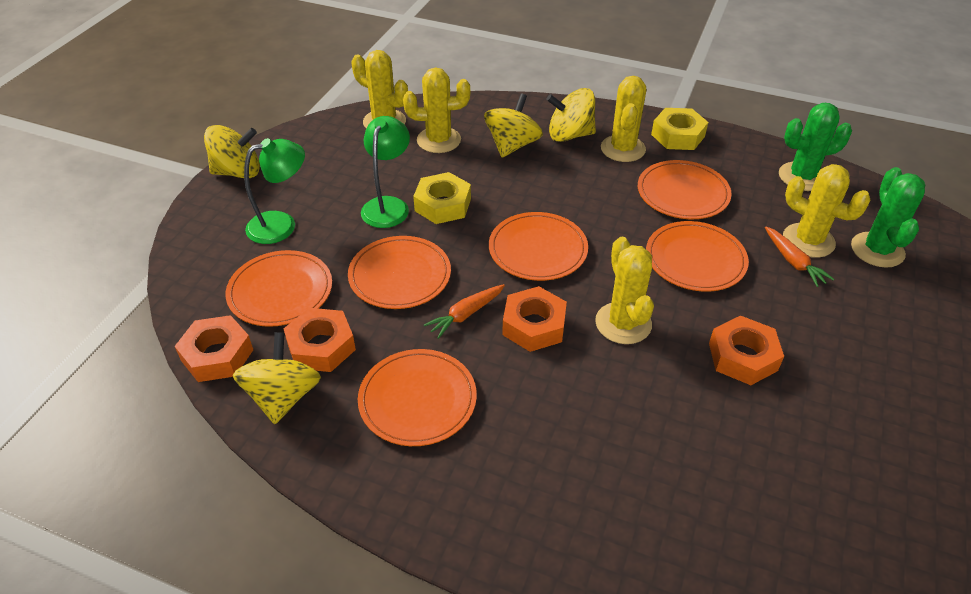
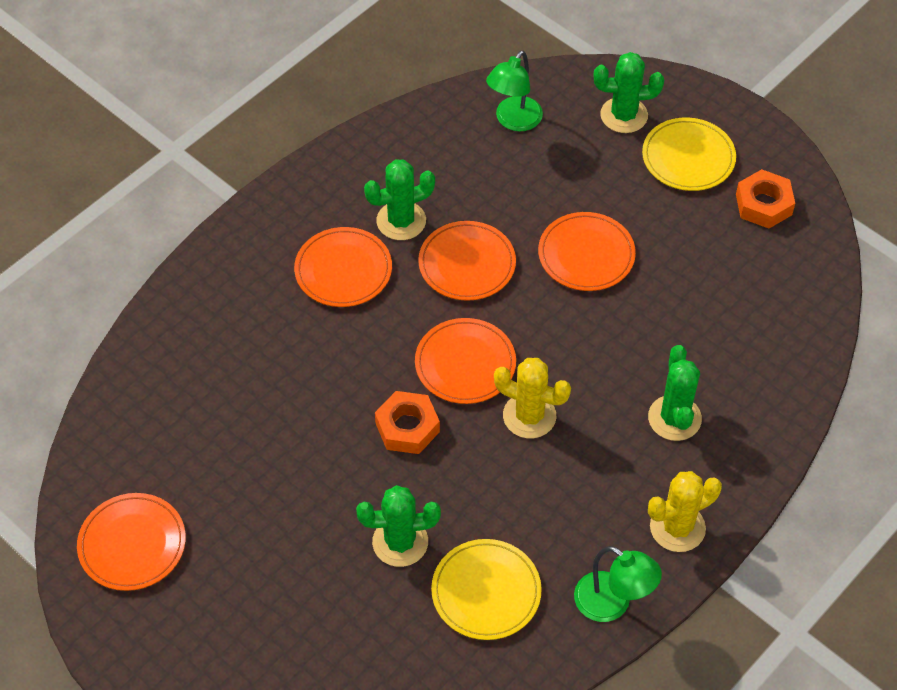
green cactus: [779,103,852,191] [851,167,925,268] = 2 -> [356,485,441,567] [364,159,435,240] [594,52,664,133] [648,345,702,441] = 4
orange carrot: [424,284,505,339] [765,226,834,287] = 2 -> none = 0
orange nut: [175,315,253,382] [284,308,356,372] [502,286,567,352] [709,315,784,385] = 4 -> [375,391,440,454] [736,169,795,229] = 2
orange plate: [226,250,332,327] [348,236,451,309] [358,349,477,446] [489,212,588,281] [638,160,732,219] [646,221,749,292] = 6 -> [77,493,186,591] [294,227,392,307] [415,318,516,404] [418,221,516,301] [538,212,636,291] = 5
yellow cactus: [351,50,408,128] [403,67,470,153] [595,237,654,344] [601,76,646,162] [783,164,871,258] = 5 -> [494,358,571,438] [648,471,722,552] = 2
yellow nut: [413,172,471,224] [651,108,708,150] = 2 -> none = 0
yellow plate: none = 0 -> [431,539,542,640] [642,118,736,191] = 2
yellow spinning top: [204,125,260,178] [233,332,321,424] [484,94,543,158] [547,88,596,142] = 4 -> none = 0

